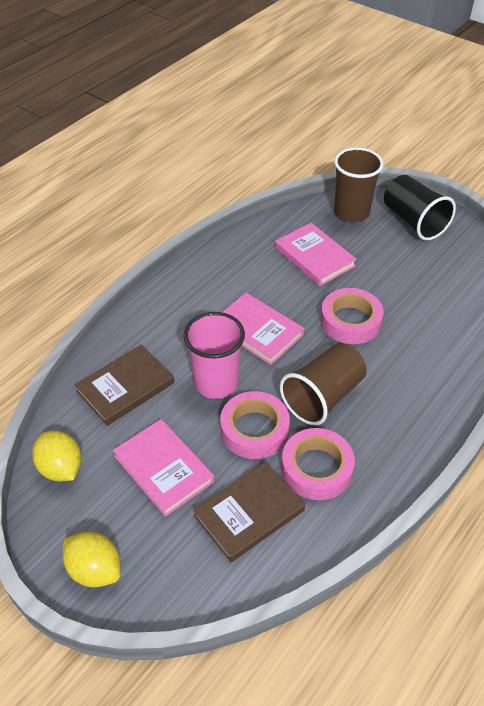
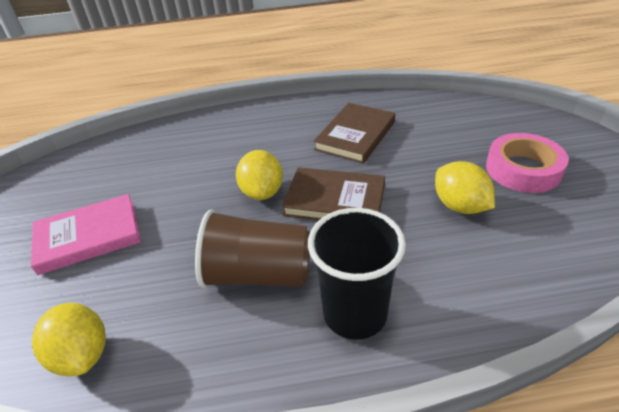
brown cup: [280,343,367,425] [334,147,384,222] = 2 -> [195,209,310,288] = 1
pink book: [113,419,215,517] [222,293,304,365] [275,223,357,286] = 3 -> [31,194,141,275] = 1
pink cup: [184,312,245,399] = 1 -> none = 0
pink tape: [220,391,290,459] [281,428,355,500] [320,288,384,344] = 3 -> [486,133,569,193] = 1
yellow lemon: [32,431,82,481] [63,532,121,587] = 2 -> [32,303,106,376] [236,150,283,200] [435,161,495,214] = 3

